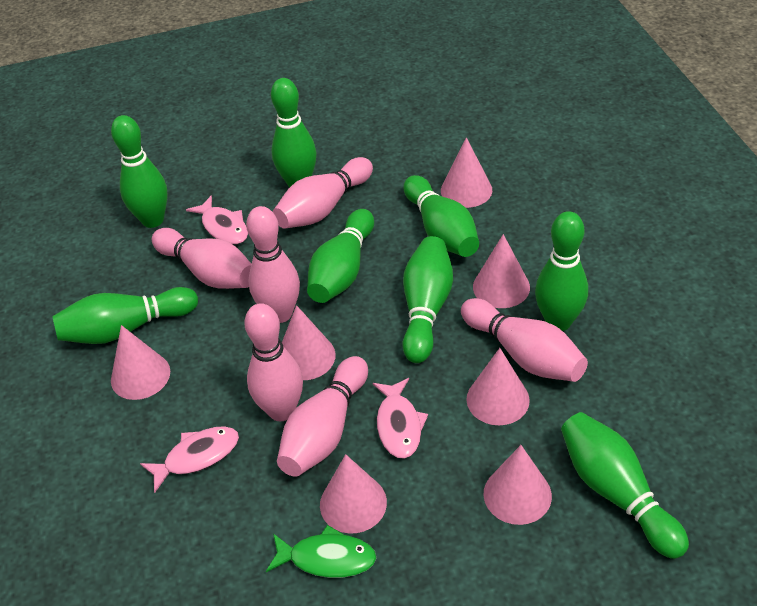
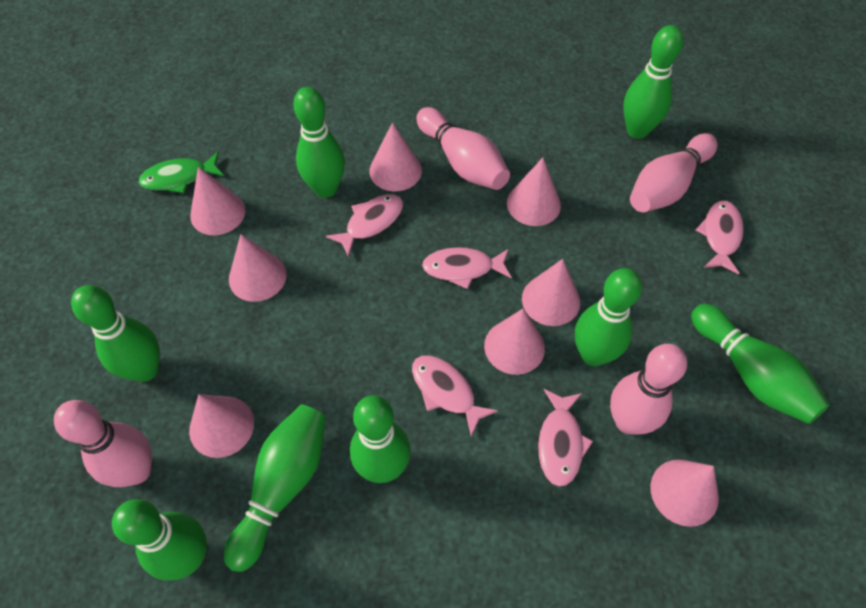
pink bowling pin: [152,228,251,289] [245,303,303,421] [246,206,300,323] [273,157,373,229] [277,356,368,477] [461,298,588,382] = 6 -> [54,400,152,487] [416,107,510,190] [610,344,687,435] [630,133,717,212] = 4
pink cone: [111,325,170,400] [282,305,336,380] [320,454,387,533] [441,137,492,208] [466,348,530,425] [473,234,530,308] [483,445,552,525] = 7 -> [189,394,254,458] [190,167,245,235] [229,234,287,302] [370,122,422,191] [484,309,545,375] [507,158,561,226] [522,259,580,326] [650,459,719,527] = 8
pink fish: [140,426,239,493] [186,195,248,245] [372,378,428,459] = 3 -> [326,194,403,257] [412,355,498,436] [422,247,512,289] [538,389,593,487] [696,201,744,274] = 5

